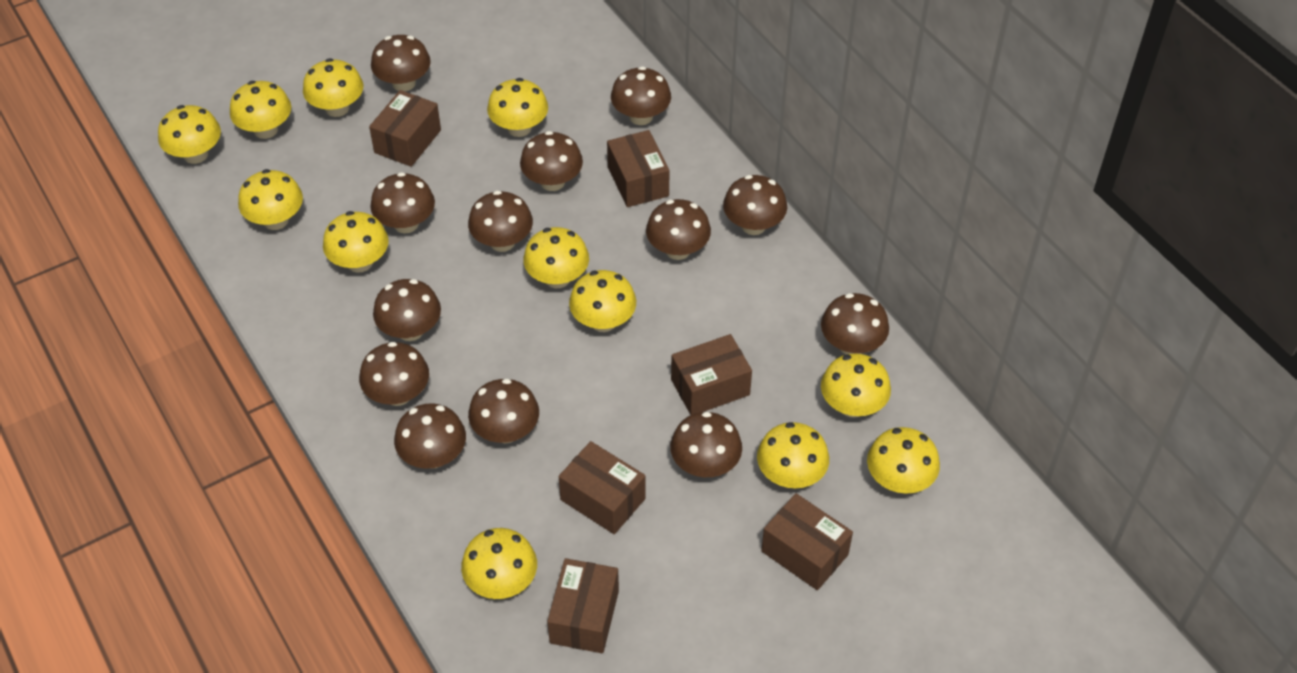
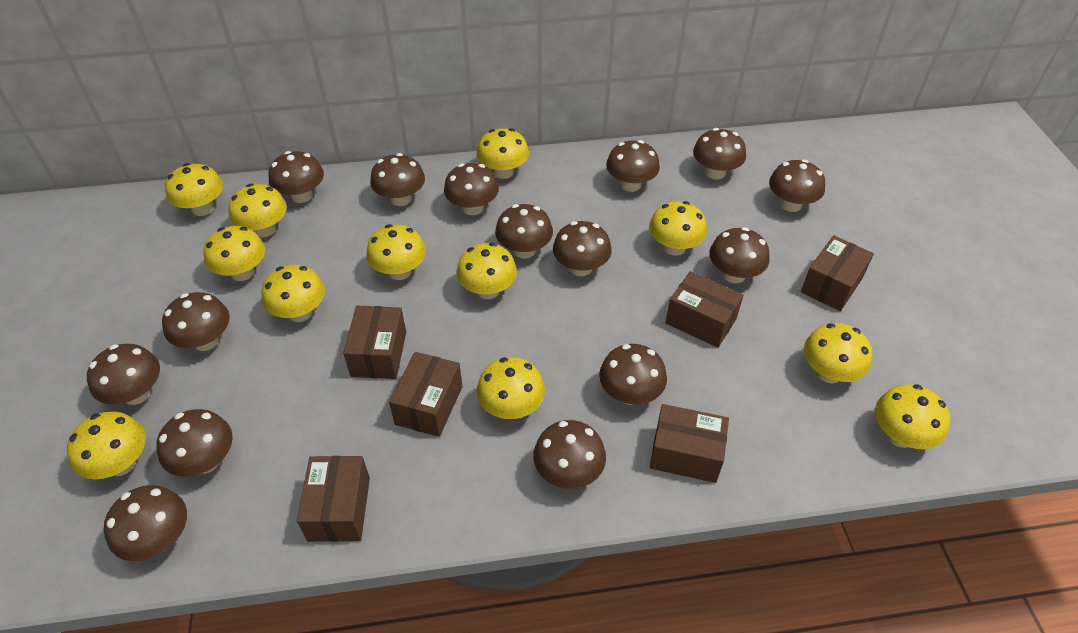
brown mushroom: [359,342,429,406] [370,172,435,234] [371,35,431,91] [373,279,441,341] [394,403,466,469] [468,191,533,252] [468,378,539,443] [520,131,583,191] [611,66,671,125] [646,199,711,260] [670,412,742,477] [723,175,787,235] [821,293,889,355] = 13 -> [87,344,160,405] [104,485,187,561] [156,409,233,477] [162,292,230,351] [269,151,324,203] [370,153,425,206] [444,163,499,215] [495,204,553,259] [533,420,606,489] [553,221,612,276] [599,344,667,405] [606,140,660,192] [693,128,746,179] [709,227,769,283] [769,159,825,212] = 15

